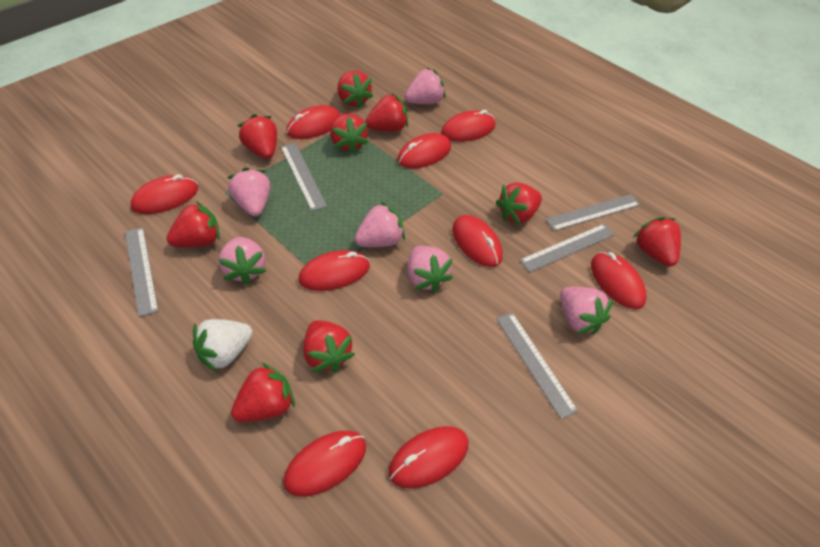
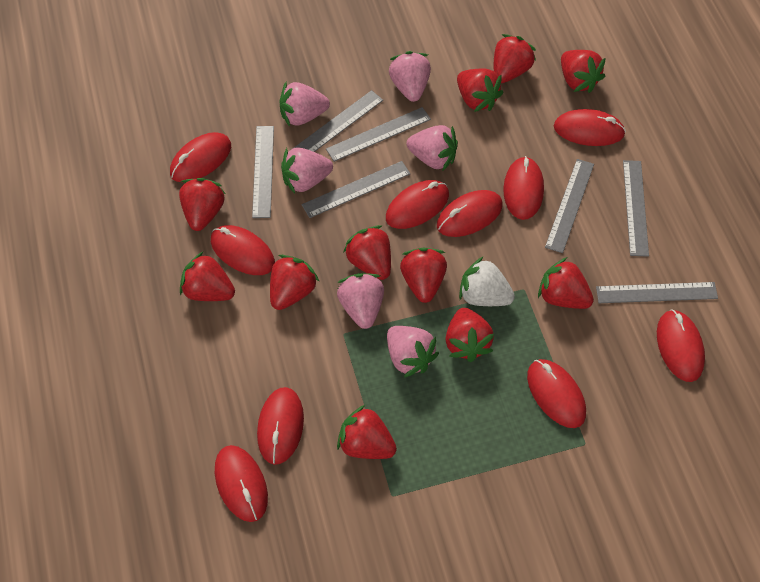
grey ruler: [125,227,159,317] [281,143,327,211] [496,312,578,419] [519,224,615,272] [545,194,641,231] = 5 -> [252,126,274,218] [292,90,383,152] [302,161,411,218] [326,107,431,162] [545,159,594,253] [596,282,718,303] [623,160,649,257] = 7
red mouse: [130,174,198,214] [283,431,366,497] [286,105,340,139] [298,250,370,291] [388,426,468,489] [397,133,451,169] [441,110,495,142] [452,215,502,267] [591,252,647,309] = 9 -> [170,132,231,182] [211,225,275,275] [215,445,268,522] [257,387,304,465] [386,180,449,229] [437,190,503,237] [503,156,544,220] [527,359,586,428] [554,109,626,146] [657,309,705,382] = 10
red strawberry: [167,201,220,247] [231,362,295,422] [238,114,277,159] [303,320,355,373] [330,114,368,154] [338,71,373,109] [365,93,408,131] [496,182,542,225] [633,217,681,267] = 9 -> [179,178,225,231] [180,252,235,301] [270,255,320,310] [337,405,397,459] [343,225,391,280] [400,247,447,303] [445,308,494,362] [457,68,503,112] [494,34,536,83] [538,257,594,309] [561,50,606,93] = 11

